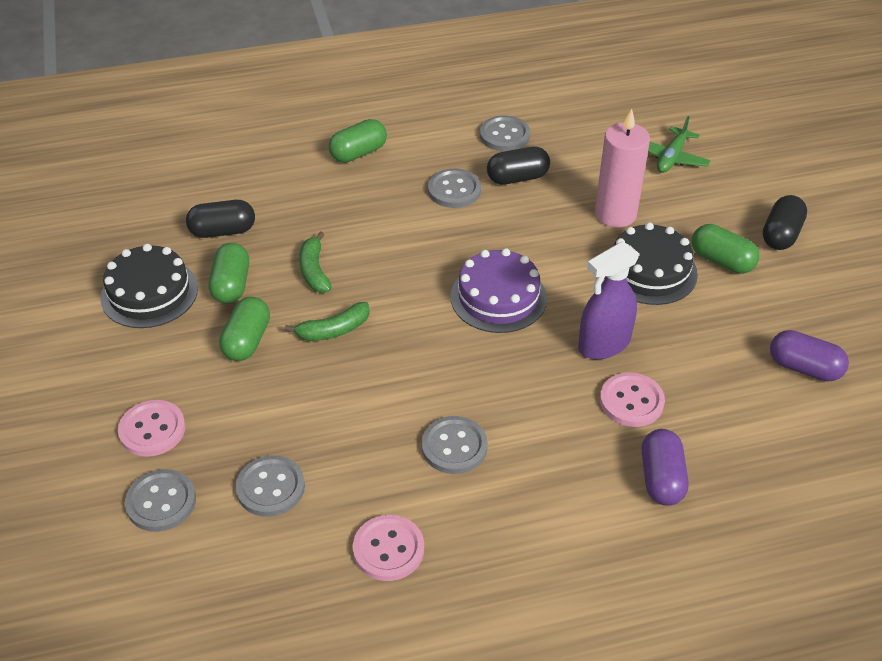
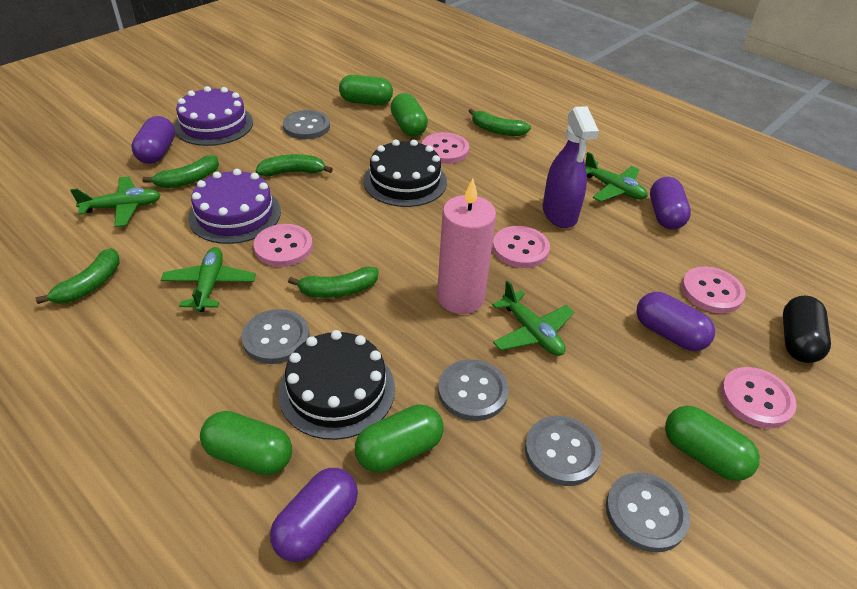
black capsule: [186,200,255,238] [487,146,550,185] [763,195,807,250] = 3 -> [783,296,831,363] = 1
green banana: [284,302,370,341] [299,231,331,293] = 2 -> [35,248,120,304] [142,155,219,188] [256,154,333,176] [288,267,378,298] [469,108,531,136] = 5
green capsule: [209,243,249,303] [219,297,270,361] [328,119,387,163] [692,224,759,274] = 4 -> [200,411,292,475] [339,75,393,105] [355,404,444,473] [390,93,428,136] [665,406,760,481] = 5
green plane: [648,116,711,173] = 1 -> [70,176,161,227] [161,247,256,312] [492,280,574,356] [585,152,648,202] = 4
pink button: [118,400,186,457] [353,515,424,581] [600,372,665,427] = 3 -> [254,224,313,267] [422,132,469,164] [492,226,550,268] [681,266,745,313] [721,367,797,429] = 5
purple cake: [451,248,547,333] = 1 -> [174,86,253,146] [188,169,281,244] = 2
purple capsule: [642,429,688,506] [770,330,849,382] = 2 -> [131,116,175,164] [270,468,358,562] [637,292,715,351] [650,177,691,229] = 4

